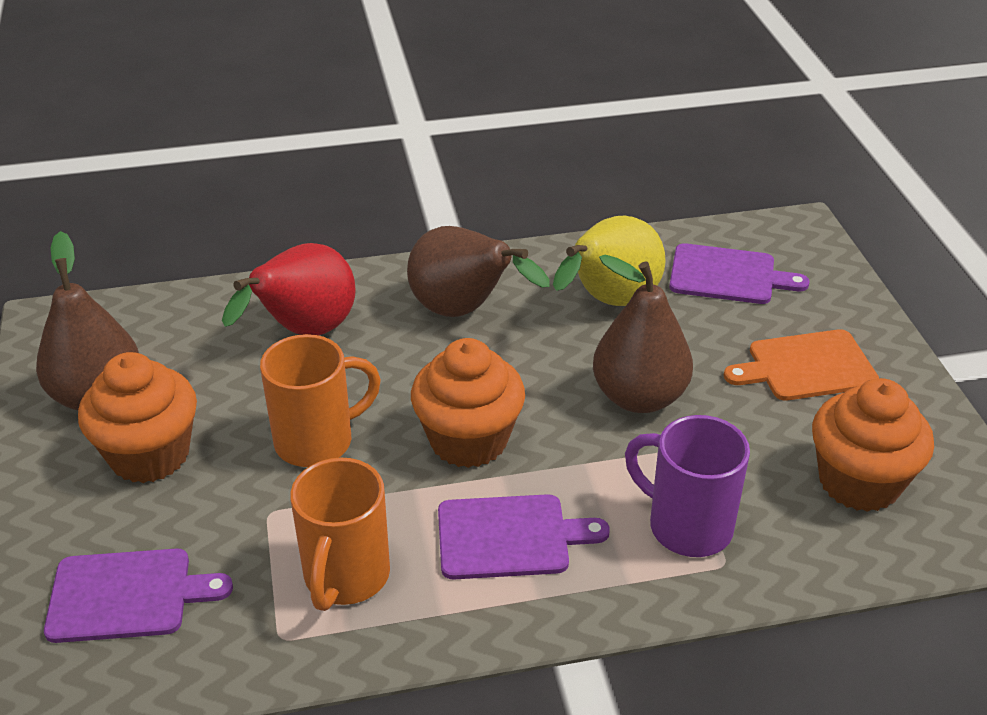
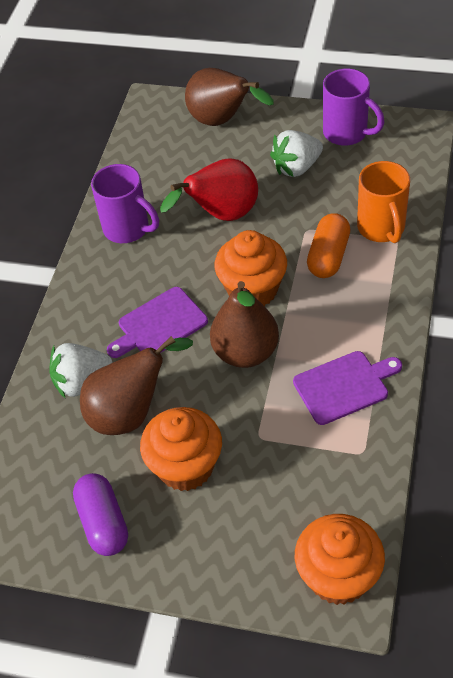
orange capsule: none = 0 -> [307,213,350,278] = 1
orange cutting board: [724,329,879,400] = 1 -> none = 0
orange mug: [260,334,381,467] [290,458,390,611] = 2 -> [357,161,410,243] = 1
purple capsule: none = 0 -> [73,473,128,556] = 1
purple cutting board: [44,549,233,643] [438,494,610,579] [669,243,810,304] = 3 -> [107,287,208,358] [293,351,402,425] = 2
purple mug: [625,415,750,557] = 1 -> [91,164,159,243] [323,69,385,146] = 2
white strawberry: none = 0 -> [49,343,113,399] [270,130,323,177] = 2
yellow pear: [553,216,666,306] = 1 -> none = 0

